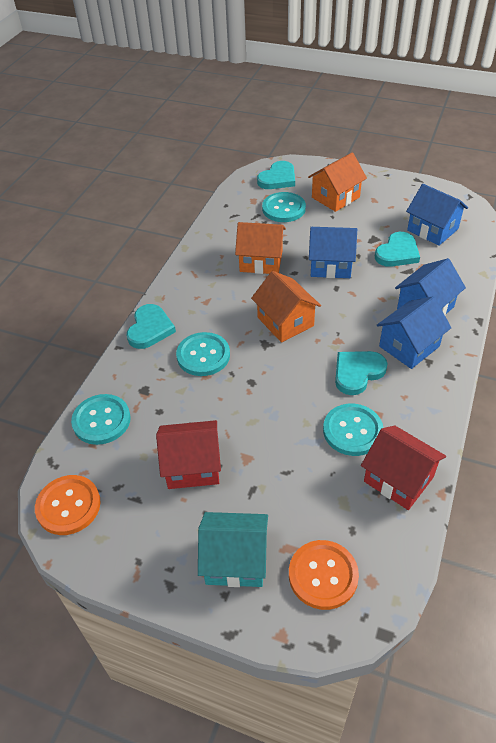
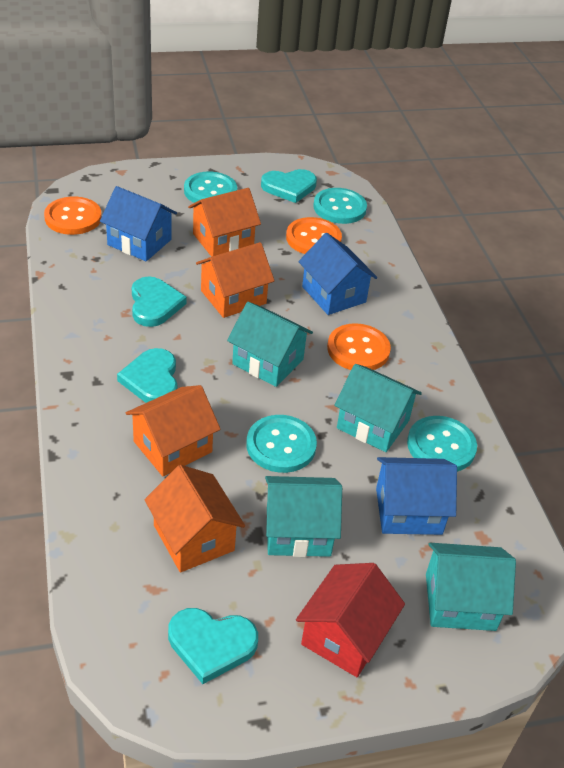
blue house: [309,227,357,278] [377,296,451,369] [395,258,466,315] [406,184,468,246] = 4 -> [100,186,177,261] [298,233,378,315] [376,457,457,535] = 3
orange button: [35,475,101,535] [289,540,359,610] = 2 -> [44,197,102,235] [286,217,342,254] [327,323,391,370] = 3
orange house: [235,222,286,274] [251,271,321,342] [308,153,367,212] = 3 -> [126,385,221,476] [144,465,245,573] [188,188,261,257] [196,242,275,318] = 4
red house: [156,420,221,489] [361,425,446,510] = 2 -> [296,563,405,677] = 1
turquoise house: [198,512,268,587] = 1 -> [227,302,313,387] [265,476,342,557] [334,364,422,452] [426,543,516,631] = 4

